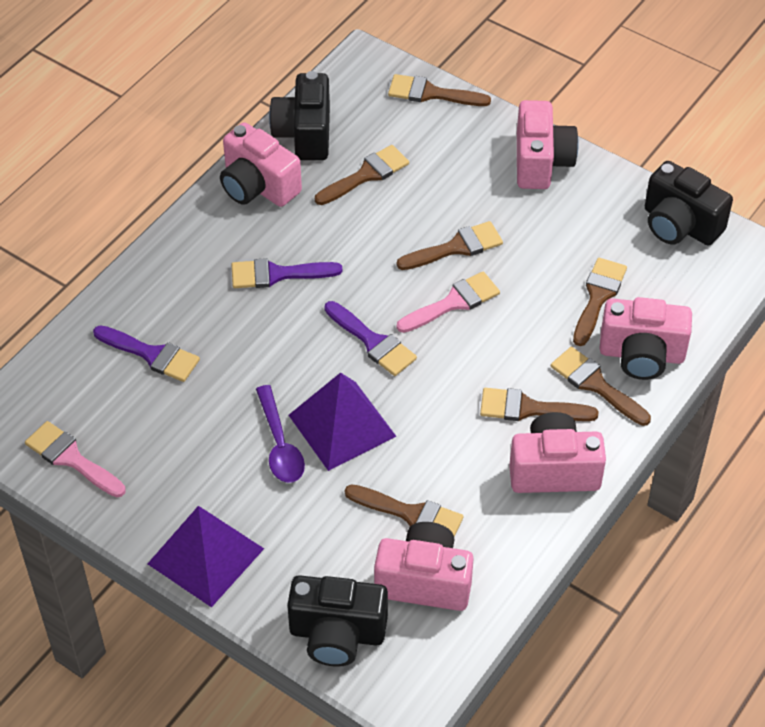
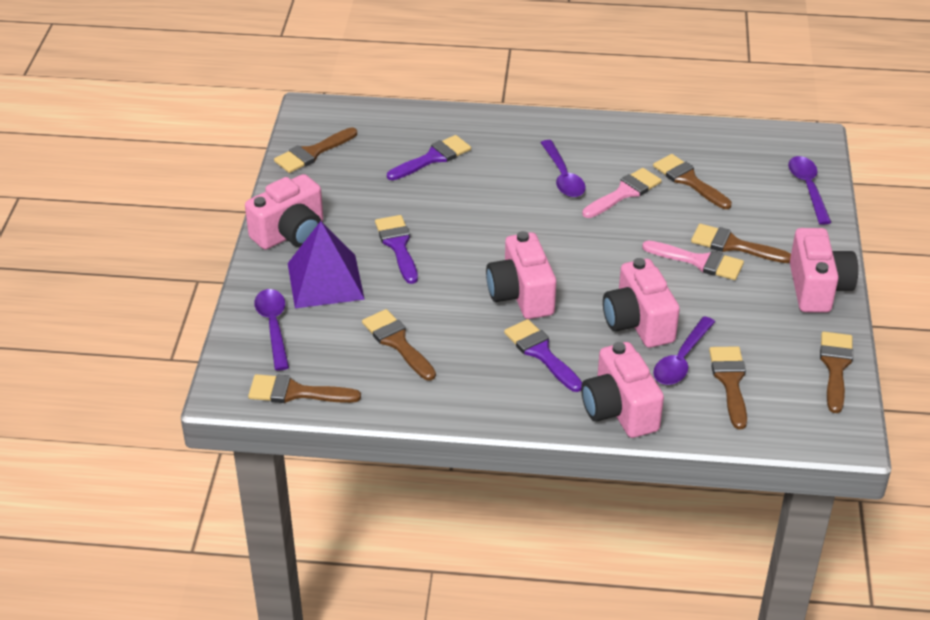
black camera: [269,71,330,160] [287,575,388,667] [645,161,733,246] = 3 -> none = 0
purple pyramid: [148,506,264,607] [289,372,396,471] = 2 -> [288,221,365,308] = 1
purple spoon: [256,385,305,483] = 1 -> [254,289,289,371] [541,140,586,197] [653,316,715,385] [788,156,832,225] = 4

